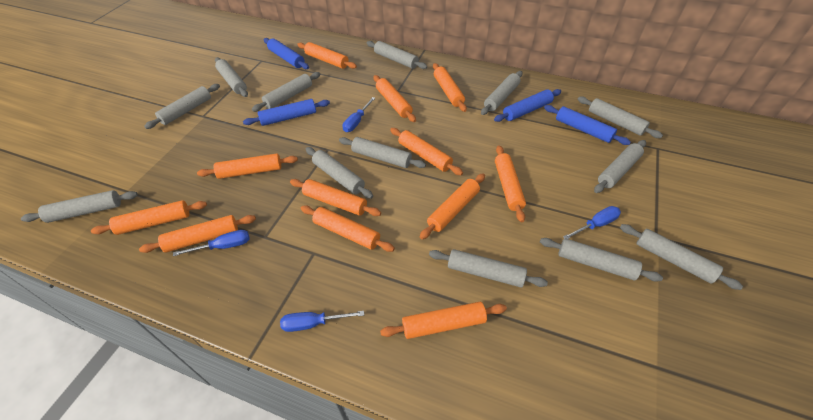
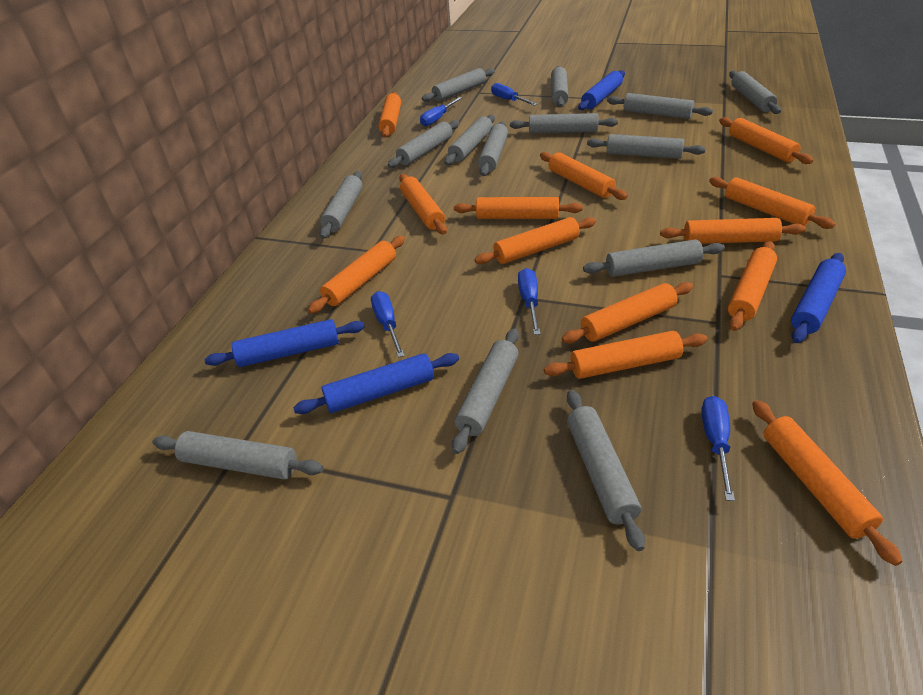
blue screwdriver: [173,230,250,256] [280,311,364,332] [343,97,375,132] [563,206,621,239] = 4 -> [371,291,405,358] [420,97,462,126] [491,83,537,106] [518,268,541,335] [701,396,735,501] = 5
grey rolling pin: [21,190,138,223] [144,84,220,129] [215,57,248,97] [252,72,320,112] [306,147,373,199] [339,137,426,168] [367,41,427,69] [429,249,548,287] [481,71,523,115] [540,238,663,282] [578,96,663,138] [594,140,646,193] [620,224,743,290] = 13 -> [153,431,323,479] [320,171,363,239] [387,120,459,168] [422,68,495,102] [444,115,495,165] [452,328,519,454] [478,121,508,176] [510,113,618,133] [551,66,569,108] [567,390,645,551] [583,239,725,277] [587,134,706,159] [607,93,713,119] [729,71,781,114] = 14
orange rolling pin: [91,200,207,235] [139,215,256,253] [197,153,298,179] [290,179,381,216] [297,42,357,69] [301,205,395,252] [373,75,416,122] [380,302,507,339] [390,128,463,175] [420,173,485,239] [433,63,467,112] [495,146,526,222] = 12 -> [308,236,405,314] [378,92,401,138] [399,174,447,234] [454,197,583,219] [475,217,596,264] [540,152,628,200] [544,331,708,379] [562,282,693,344] [660,218,806,244] [709,177,835,229] [719,117,813,164] [728,241,777,331] [752,400,902,566] = 13

